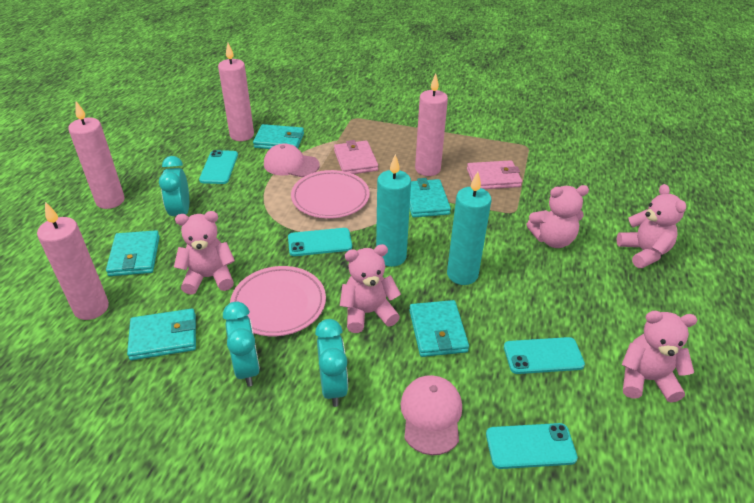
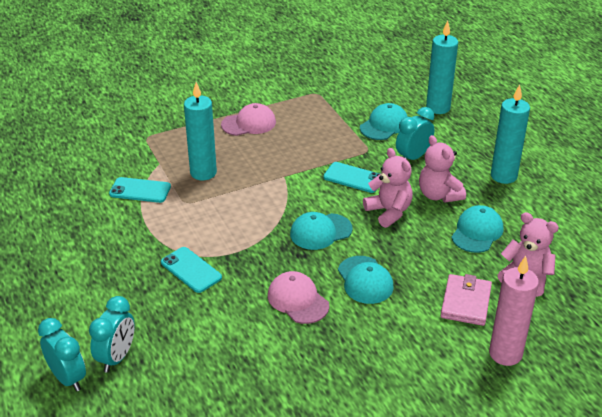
pink candle: [37,202,109,320] [68,101,125,209] [218,43,254,141] [415,74,448,176] = 4 -> [489,256,539,366] = 1
pink plate: [230,266,326,336] [291,170,370,219] = 2 -> none = 0
pink teddy bear: [174,211,235,295] [340,244,401,333] [526,185,589,248] [617,184,686,268] [621,311,698,403] = 5 -> [363,148,413,228] [419,135,466,202] [498,212,559,297] = 3
pink wallet: [334,140,378,174] [467,160,522,189] = 2 -> [441,274,492,326] = 1
turquoise candle: [376,154,411,267] [447,172,491,285] = 2 -> [184,82,217,180] [426,21,458,114] [491,84,530,184] = 3
turquoise cap: none = 0 -> [290,212,353,250] [338,256,394,304] [360,103,408,140] [451,205,503,253] = 4
turquoise phone: [199,150,238,184] [288,228,352,256] [486,423,578,469] [504,337,585,374] = 4 -> [109,177,171,203] [161,247,222,293] [323,162,380,193] = 3
turquoise wallet: [106,230,160,276] [127,309,196,360] [253,124,304,149] [409,300,469,357] [410,178,451,218] = 5 -> none = 0

